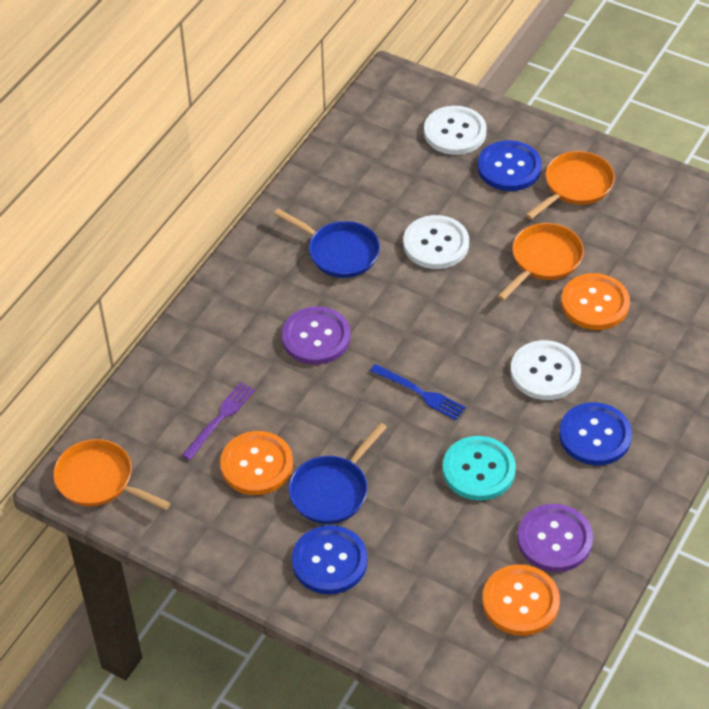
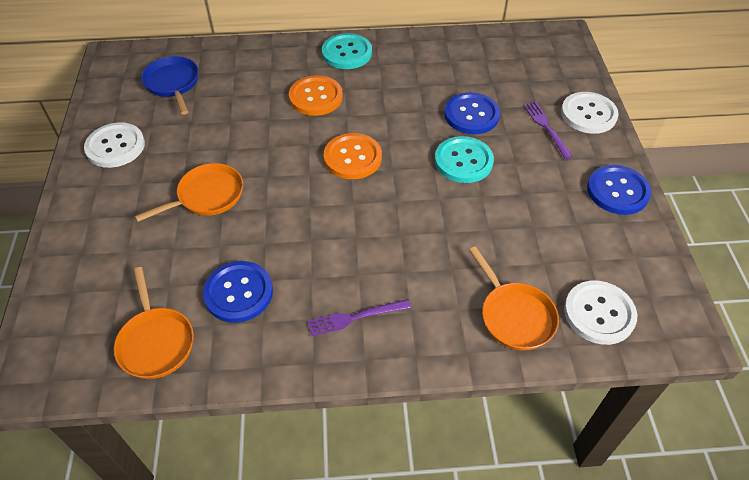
blue fork: [370,364,466,420] = 1 -> none = 0
blue pan: [274,209,380,278] [289,423,387,524] = 2 -> [141,56,199,115] = 1
orange button: [220,431,293,495] [482,564,560,636] [561,273,630,330] = 3 -> [289,75,343,116] [324,133,382,179] = 2
purple button: [282,306,351,365] [517,504,593,572] = 2 -> none = 0
purple fork: [182,382,255,460] = 1 -> [307,299,411,337] [523,102,573,159] = 2
turquoise button: [442,436,516,501] = 1 -> [322,33,372,69] [435,136,494,183] = 2

